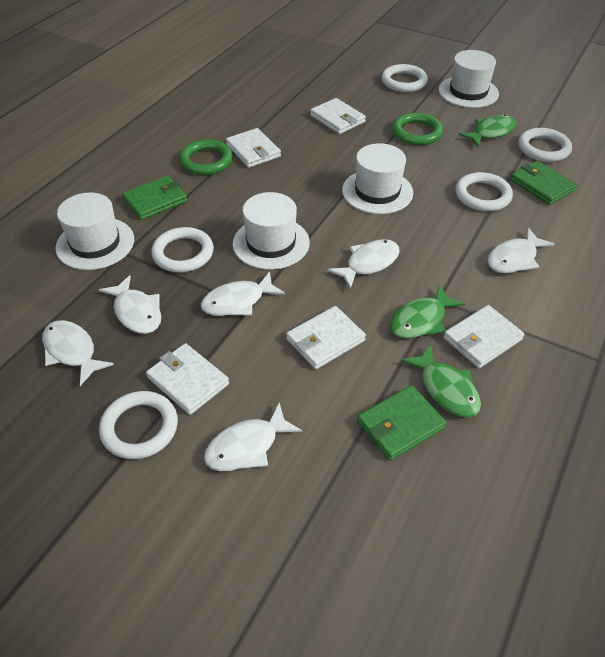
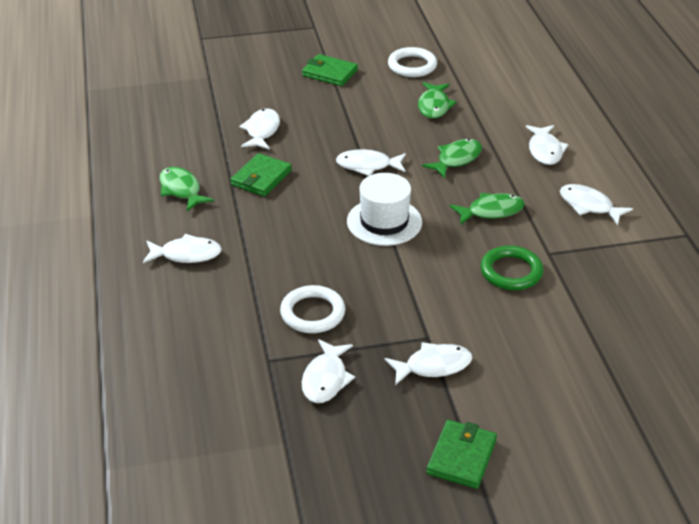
green fish: [390,285,465,339] [401,345,481,417] [458,115,516,147] = 3 -> [159,167,214,211] [418,82,457,119] [422,139,482,178] [450,193,525,224] = 4
green ring: [179,139,233,175] [392,113,443,145] = 2 -> [480,246,543,290] = 1
white fish: [42,320,114,386] [99,275,161,334] [201,271,285,316] [204,403,302,471] [327,239,400,289] [488,228,554,273] = 6 -> [143,234,222,263] [239,109,280,150] [302,339,355,403] [336,149,406,176] [385,342,472,385] [526,125,568,165] [560,184,633,225] = 7
white hat: [56,192,134,270] [233,192,310,270] [342,143,413,214] [439,50,499,108] = 4 -> [347,173,422,246] = 1
white ring: [99,391,178,459] [151,227,214,272] [381,64,428,92] [455,172,513,211] [518,128,572,162] = 5 -> [280,285,345,333] [388,47,437,77] = 2
white wallet: [146,343,229,415] [226,128,281,168] [286,306,366,369] [310,98,366,134] [444,305,524,368] = 5 -> none = 0

